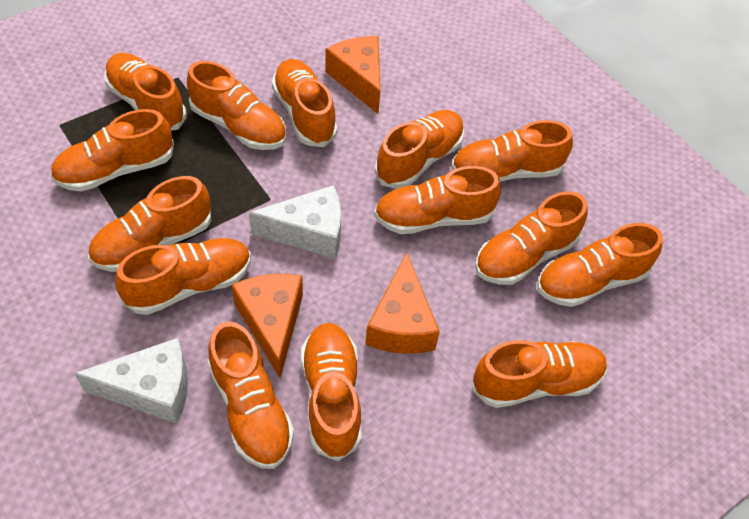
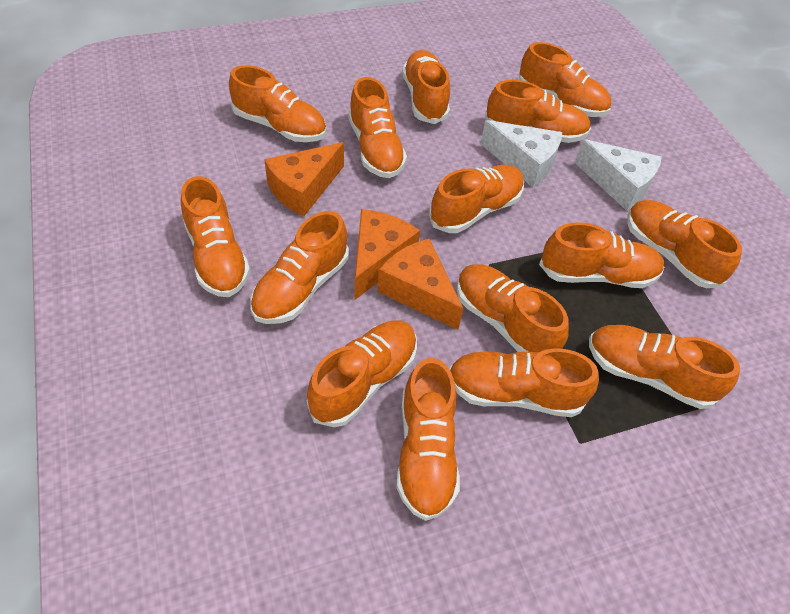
orange shoe: [50,109,174,191] [88,176,211,272] [104,53,186,131] [115,238,251,315] [187,61,286,150] [208,321,294,469] [272,59,338,147] [301,323,362,461] [374,166,501,234] [375,110,464,189] [451,120,573,182] [472,340,607,408] [475,192,588,285] [537,223,663,307] = 14 -> [181,176,250,297] [229,65,326,142] [251,211,349,324] [307,320,417,427] [348,77,407,178] [397,358,460,521] [402,50,450,124] [429,165,524,233] [449,348,599,417] [457,264,569,352] [485,80,591,143] [519,42,611,117] [539,222,664,288] [589,325,740,409] [627,200,742,288] = 15

